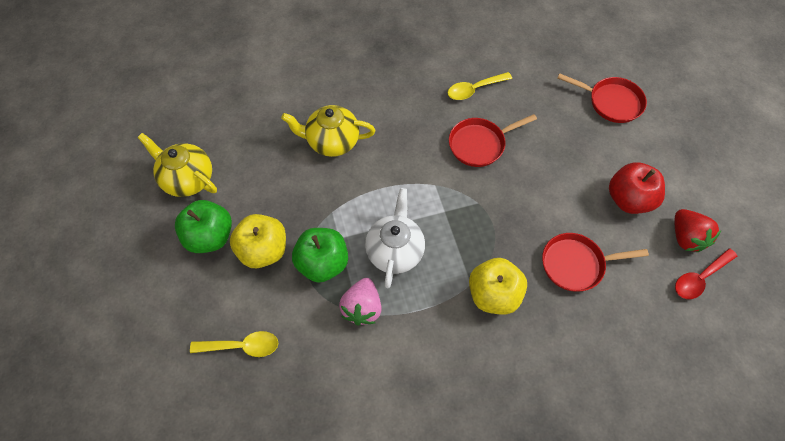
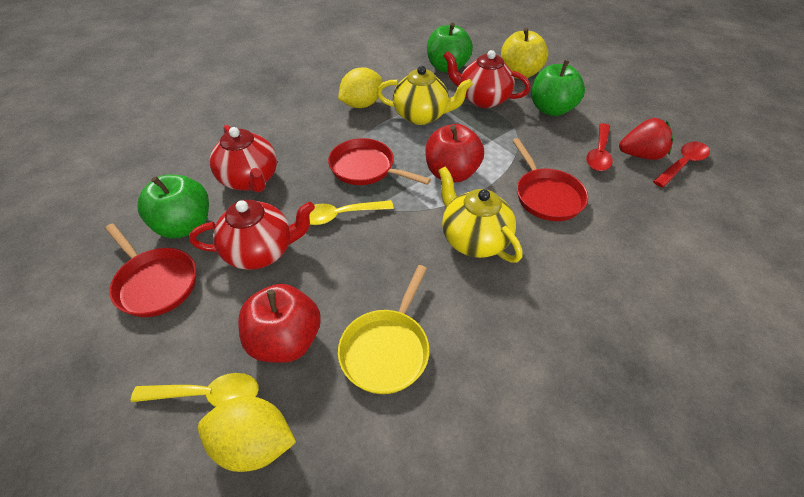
green apple: [175,200,232,253] [292,228,348,283] = 2 -> [138,174,209,238] [427,23,473,73] [532,60,585,116] = 3
pink strawberry: [339,278,382,326] = 1 -> none = 0
red apple: [609,162,665,214] = 1 -> [238,284,320,363] [425,124,484,183] = 2
red spoon: [675,248,737,299] = 1 -> [586,123,613,171] [653,142,710,187] = 2
red teapot: none = 0 -> [189,200,315,270] [210,125,277,193] [443,50,531,108] = 3
white teapot: [365,188,425,288] = 1 -> none = 0
yellow apple: [230,214,286,268] [469,258,527,315] = 2 -> [501,28,549,79] = 1
yellow lemon: none = 0 -> [198,396,296,472] [338,68,382,108] = 2
yellow pan: none = 0 -> [338,265,429,394] = 1

